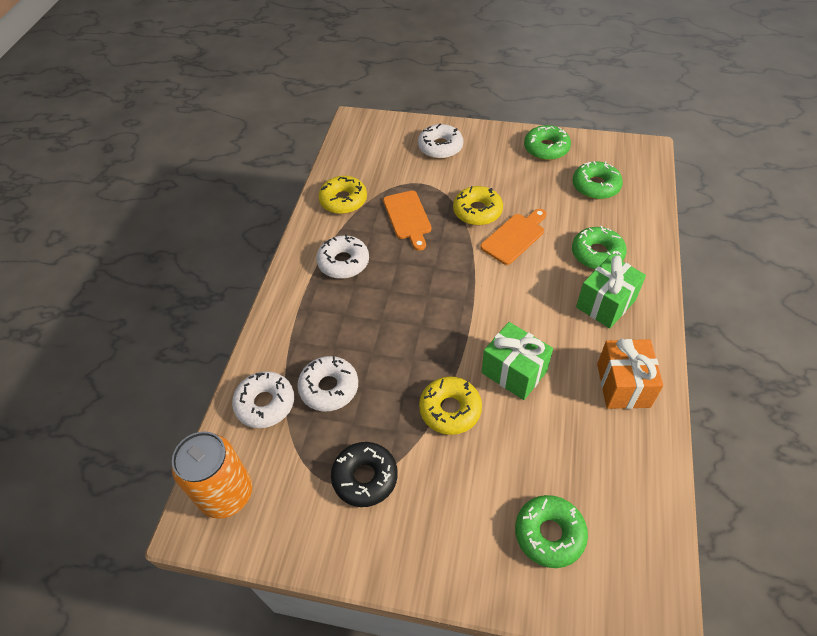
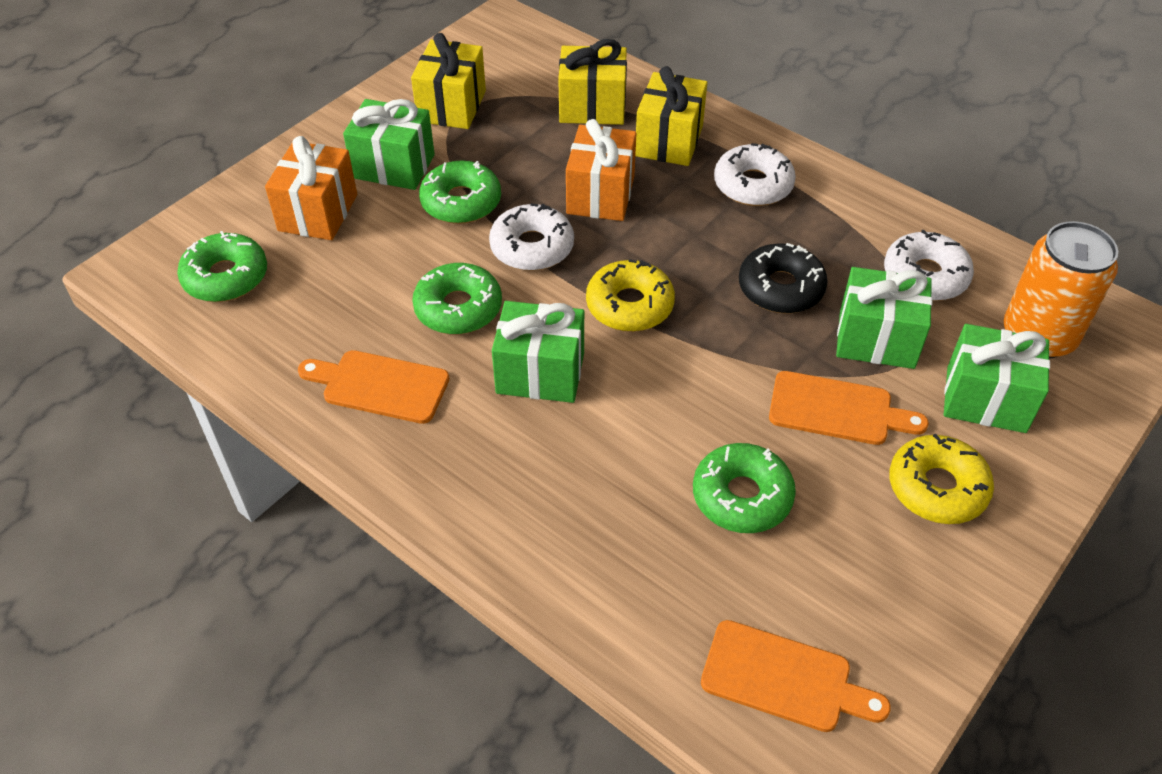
green gift: [482,322,553,400] [576,255,646,328] = 2 -> [343,99,435,190] [492,301,584,403] [836,267,932,369] [944,324,1050,433] = 4
orange cutting board: [383,191,431,251] [480,209,546,265] = 2 -> [298,350,450,424] [701,620,891,732] [769,371,929,445] = 3
orange gift: [597,339,664,409] = 1 -> [265,136,357,240] [566,119,636,221] = 2
white donut: [232,371,294,428] [297,356,358,412] [317,234,369,279] [418,123,463,159] = 4 -> [489,203,574,271] [714,143,796,206] [884,230,974,301] = 3
yellow donut: [318,176,367,214] [419,376,482,435] [453,186,503,225] = 3 -> [586,259,675,332] [889,434,994,524] = 2
yellow gift: none = 0 -> [411,33,486,129] [558,39,627,125] [635,66,707,166] = 3

